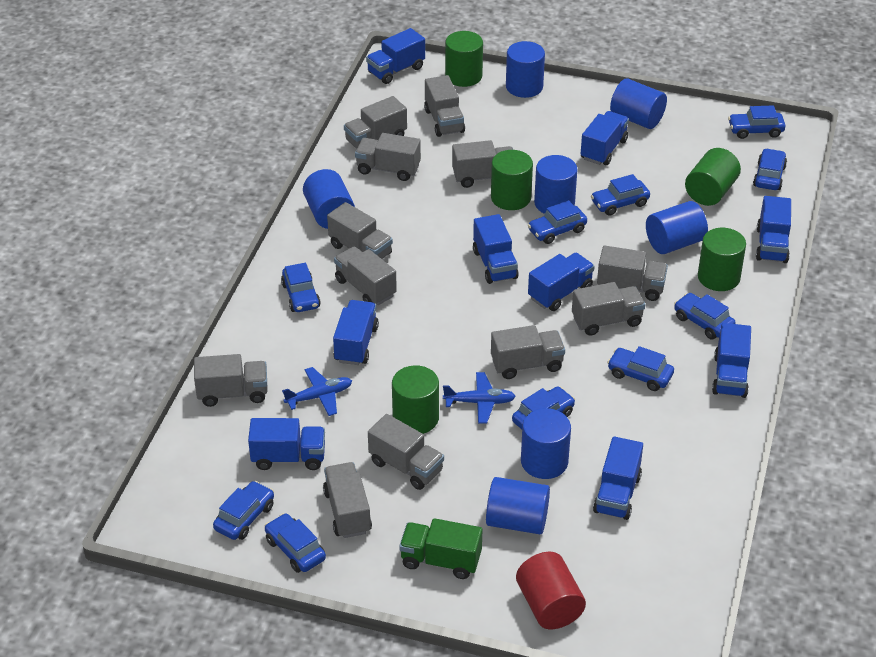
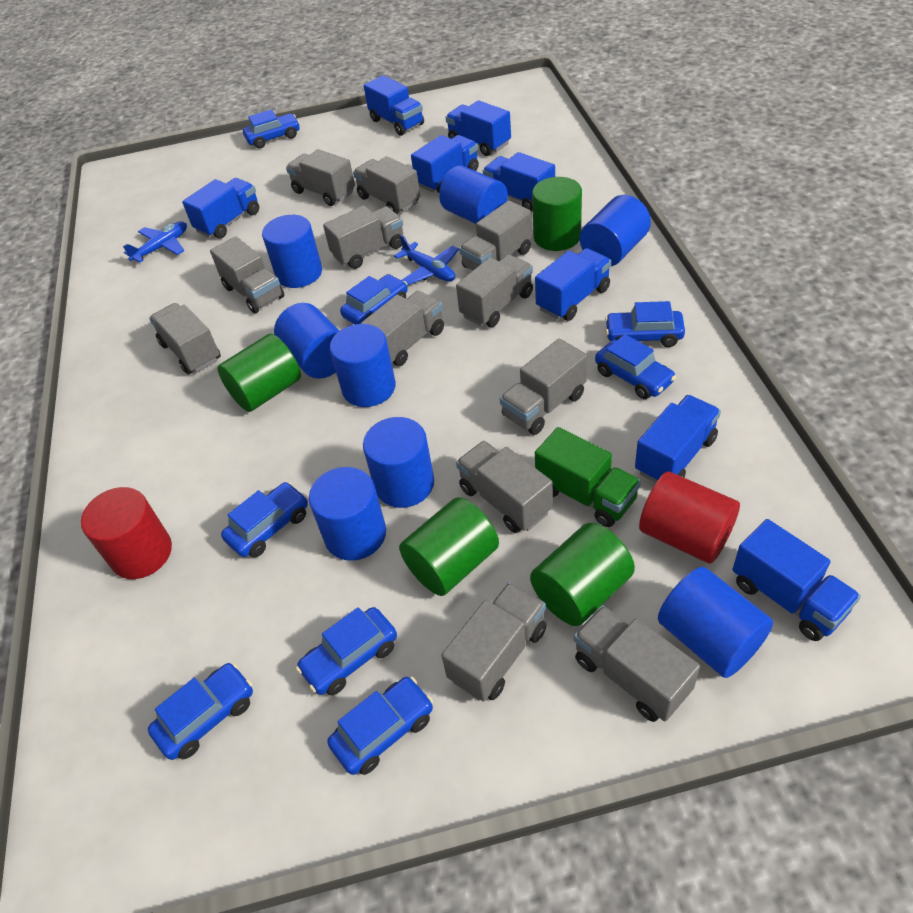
blue car: [213,481,274,540] [265,513,326,573] [281,263,321,312] [512,386,575,429] [528,200,587,244] [591,174,650,216] [607,346,674,391] [674,293,735,339] [728,105,785,139] [753,148,787,190] = 10 -> [148,663,253,760] [221,482,308,557] [243,109,300,148] [296,607,397,695] [327,677,433,775] [340,274,407,325] [595,334,676,399] [605,301,685,347] = 8
blue cylinder: [303,169,355,229] [486,477,550,534] [506,41,545,98] [521,408,571,479] [534,155,577,214] [610,78,667,129] [646,201,708,254] = 7 -> [262,215,322,288] [274,303,340,379] [309,467,386,561] [330,324,396,407] [363,417,434,508] [439,166,508,224] [580,195,651,266] [658,567,773,678] = 8
blue truck: [248,418,325,470] [333,300,379,365] [366,28,425,84] [473,214,519,284] [528,253,595,311] [581,111,629,165] [593,436,643,520] [712,323,751,398] [756,196,791,263] = 9 -> [182,178,259,239] [364,75,424,136] [411,135,479,193] [446,100,511,156] [483,152,555,211] [535,248,611,321] [635,395,721,483] [732,519,861,641] = 8
green cylinder: [392,365,439,434] [445,31,483,87] [491,150,533,210] [685,148,741,206] [698,228,746,291] = 5 -> [217,334,301,412] [399,497,499,596] [530,523,635,626] [532,177,582,251] = 4
red cylinder: [516,552,586,629] = 1 -> [81,487,172,579] [639,471,740,564] = 2

